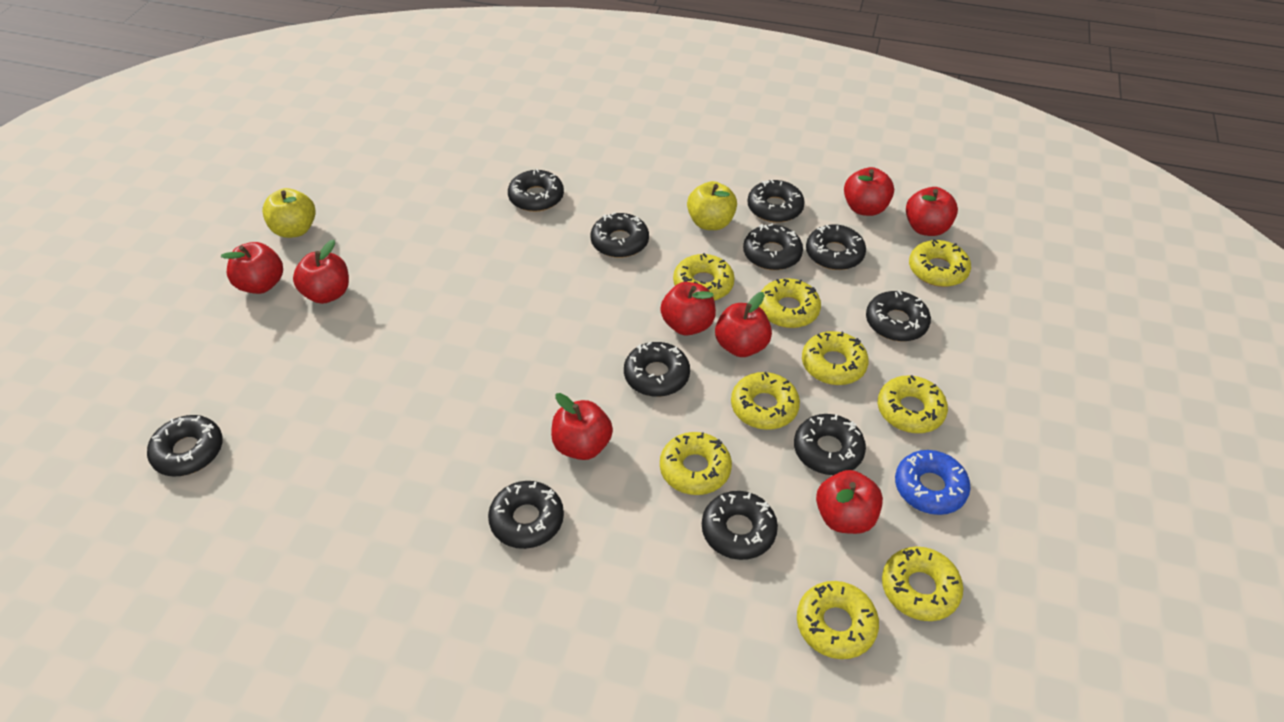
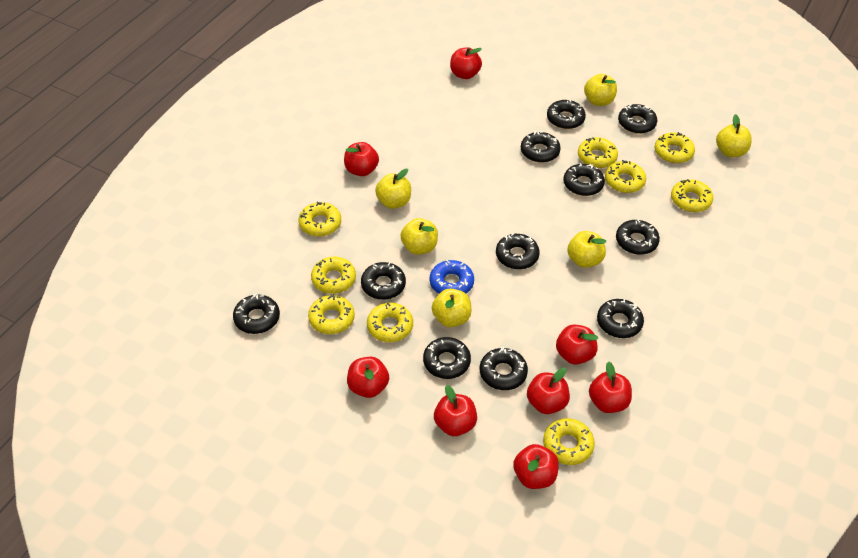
yellow apple: [262,188,316,238] [687,181,737,230] = 2 -> [375,169,411,209] [400,218,438,255] [432,288,471,327] [567,231,606,268] [584,74,617,106] [716,114,752,157] = 6

